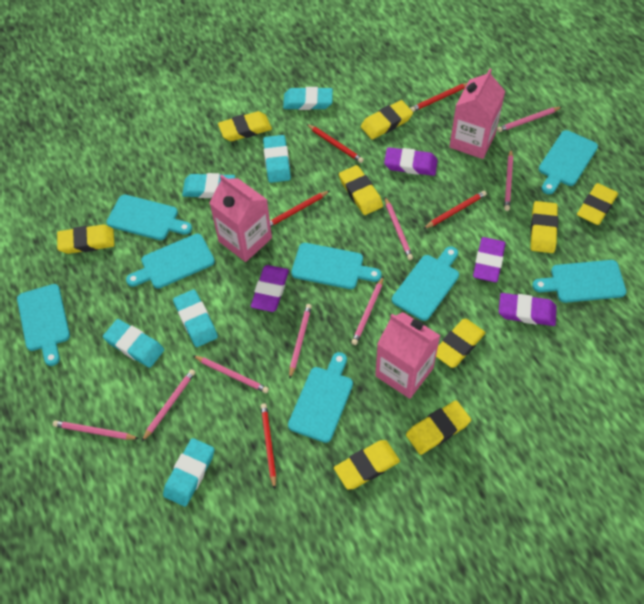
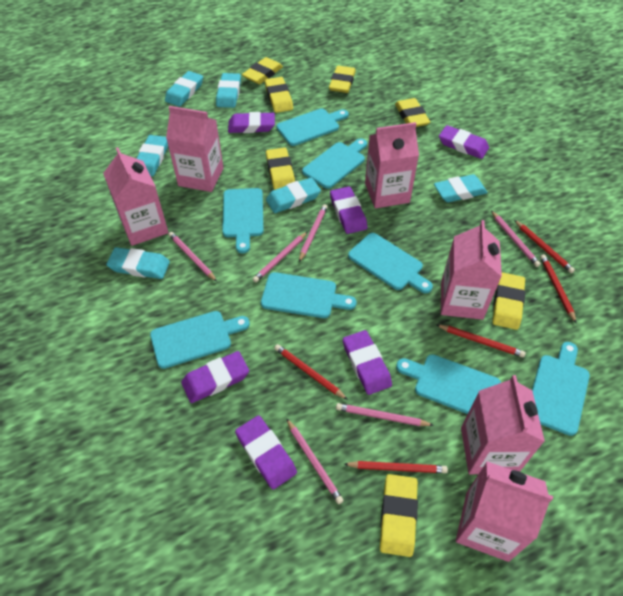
pink carton: [210,175,272,262] [375,312,441,399] [449,69,505,159] = 3 -> [103,147,169,246] [166,106,224,192] [365,122,419,208] [441,220,502,320] [456,461,553,562] [461,375,545,474] = 6
pink pencil: [53,420,139,440] [142,369,195,441] [193,355,269,393] [289,304,312,379] [351,276,384,345] [385,197,413,260] [497,107,562,132] [504,150,513,211] = 8 -> [168,232,217,281] [253,232,307,283] [286,418,344,504] [299,204,328,262] [336,403,434,426] [491,211,541,267] = 6
purple eraser: [251,265,289,312] [384,147,438,176] [473,237,505,282] [499,293,557,326] = 4 -> [181,351,249,403] [228,112,275,133] [235,415,297,490] [330,187,368,234] [343,330,392,395] [439,125,489,159] = 6
yellow eraser: [57,225,114,254] [218,111,272,141] [334,440,400,490] [339,165,383,215] [361,100,413,139] [406,400,471,455] [436,319,486,368] [530,201,558,253] [577,183,618,225] = 9 -> [242,57,283,84] [265,77,293,113] [266,148,295,190] [329,66,356,93] [380,474,418,557] [395,98,430,127] [493,272,525,330] = 7

